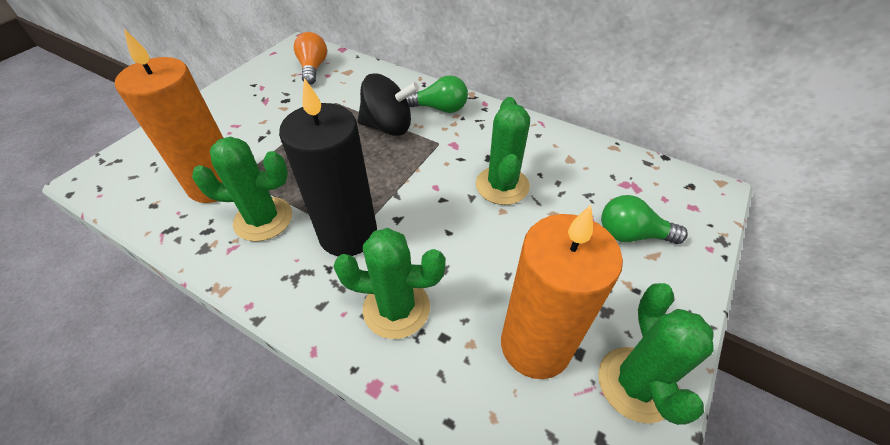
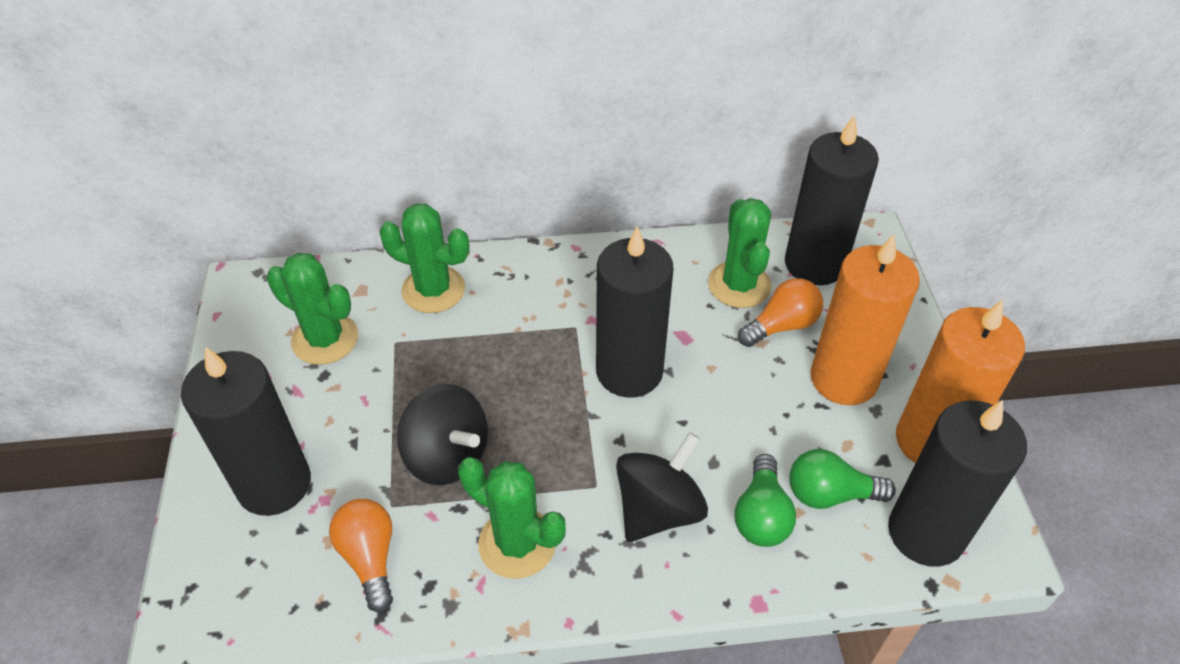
black candle: [279,78,377,256] = 1 -> [181,346,311,516] [596,226,673,398] [785,115,879,285] [888,400,1027,567] = 4
black spinning top: [357,73,419,136] = 1 -> [397,384,488,485] [616,432,708,542] = 2
orange light bulb: [294,32,327,85] = 1 -> [329,499,393,612] [738,278,823,347] = 2

